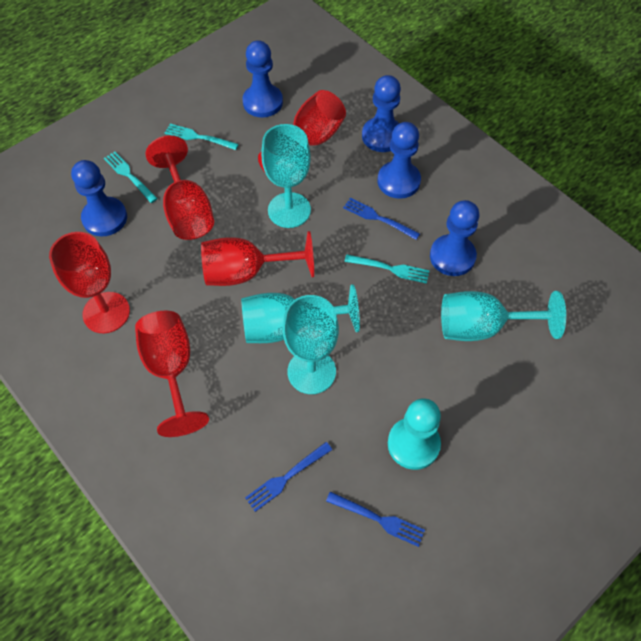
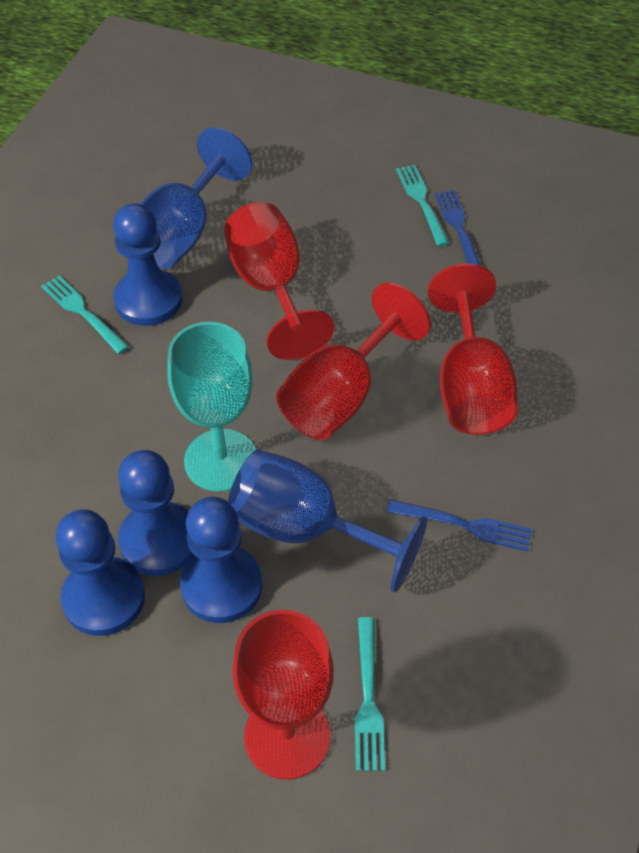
blue fork: [245,442,332,512] [326,492,425,547] [343,198,420,240] = 3 -> [387,499,532,552] [435,190,481,266] = 2
blue goblet: none = 0 -> [140,127,252,269] [228,450,427,593] = 2
blue pawn: [71,160,127,236] [242,40,283,118] [362,75,401,152] [377,122,421,199] [430,200,479,276] = 5 -> [56,509,145,636] [113,203,182,326] [118,450,194,576] [180,497,262,623] = 4
red goblet: [49,232,130,333] [135,311,209,437] [146,135,214,240] [201,231,314,286] [258,90,346,172] = 5 -> [224,202,334,360] [232,610,334,780] [276,282,431,440] [428,263,518,435] = 4
turquoise goblet: [241,284,360,343] [261,124,311,228] [283,295,339,394] [441,291,566,341] = 4 -> [168,322,256,492] = 1
turquoise pawn: [388,398,441,470] = 1 -> none = 0

